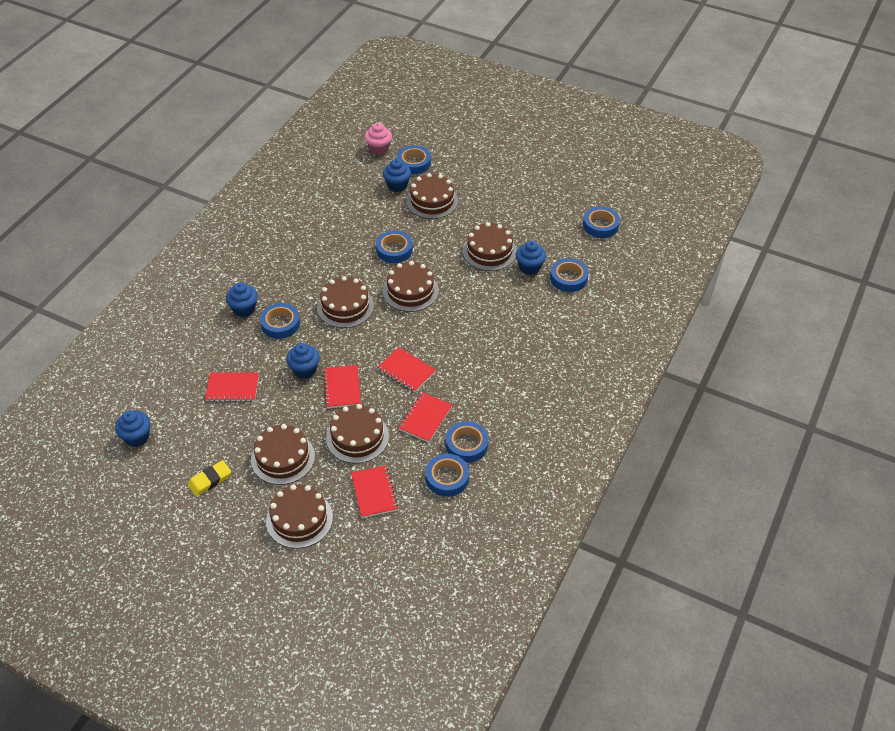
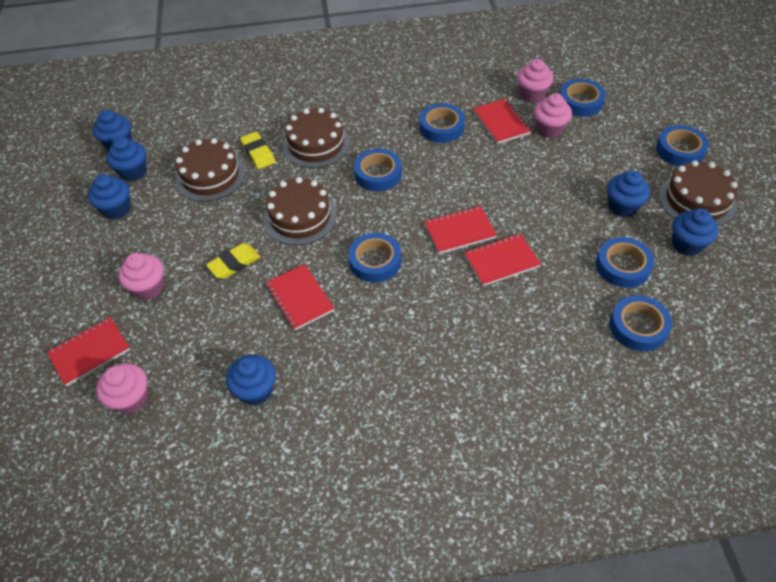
blue cupcake: [115,410,151,447] [226,282,258,317] [286,343,320,379] [383,159,411,192] [516,241,546,275] = 5 -> [88,174,131,219] [93,110,132,151] [106,137,147,181] [226,355,276,405] [607,170,650,217] [672,208,718,256] = 6
brown cake: [251,424,315,485] [266,484,333,549] [317,276,374,328] [326,404,389,463] [383,261,439,312] [406,173,458,219] [463,222,517,271] = 7 -> [175,138,245,202] [264,177,337,245] [282,108,350,168] [659,160,738,226] = 4
pink cupcake: [365,123,392,155] = 1 -> [96,363,148,414] [118,253,164,300] [517,59,553,103] [534,93,572,138] = 4
yellow eraser: [188,460,231,496] = 1 -> [206,243,260,279] [240,132,275,169] = 2

